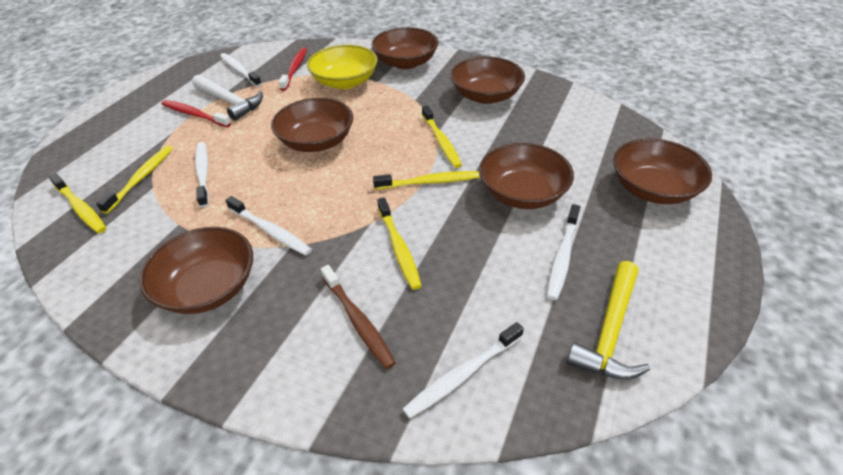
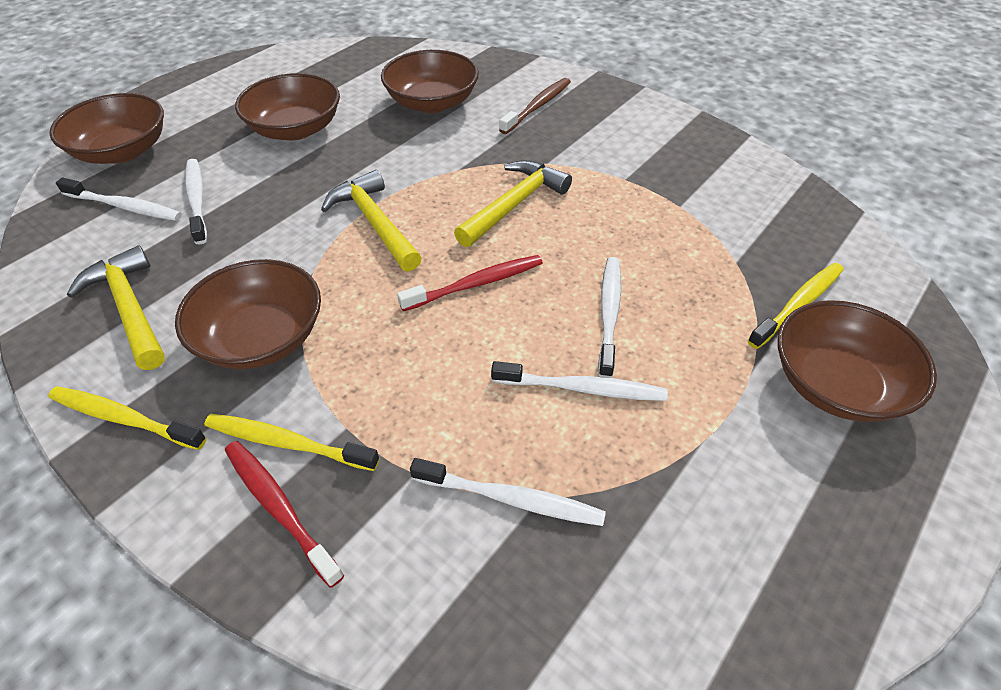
brown bowl: [139,227,253,314] [271,98,353,152] [371,27,439,69] [451,57,525,104] [479,143,574,209] [613,139,712,204] = 6 -> [49,93,164,164] [175,259,321,369] [235,73,340,140] [381,50,479,113] [777,300,937,422] = 5
white hammer: [192,75,263,121] = 1 -> none = 0
yellow bowl: [307,45,378,89] = 1 -> none = 0
yellow hammer: [566,261,650,380] = 1 -> [67,245,165,370] [321,170,422,272] [454,160,572,247] = 3
yellow toothbrush: [49,173,106,233] [96,146,173,214] [373,171,479,190] [377,197,422,290] [422,105,462,168] = 5 -> [48,386,206,450] [204,414,379,471] [748,263,844,349] = 3

